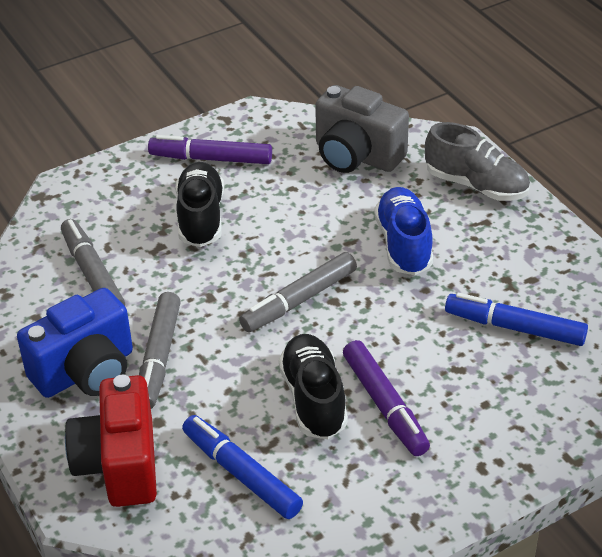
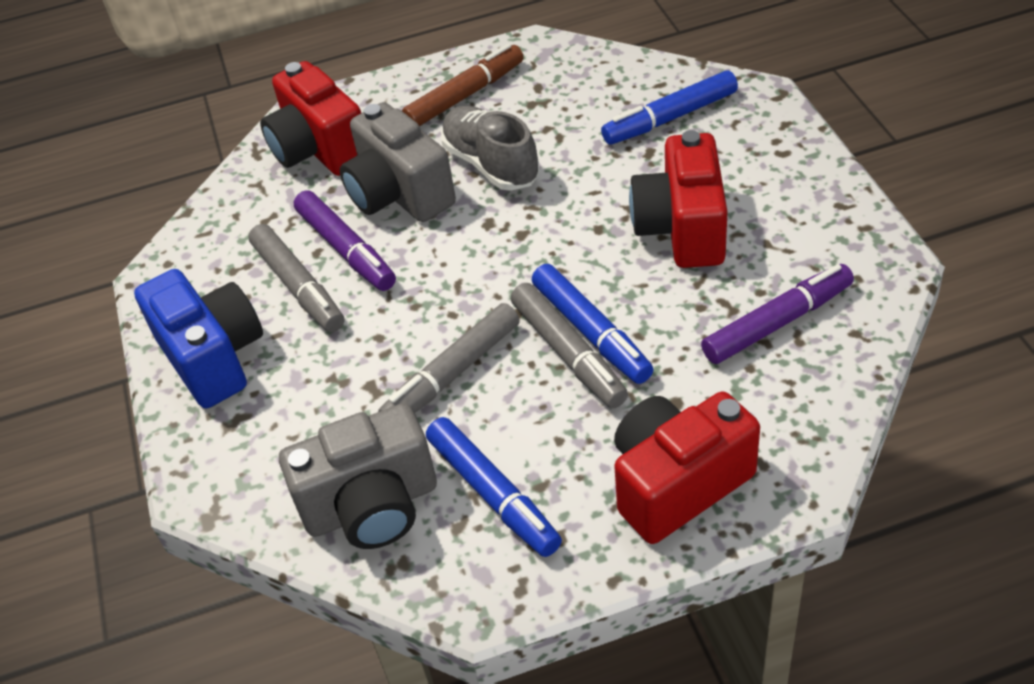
black shoe: [175,162,224,247] [279,334,348,439] = 2 -> none = 0
blue marker: [182,415,303,519] [445,293,588,346] = 2 -> [426,417,562,557] [532,264,654,384] [601,70,738,144] = 3
blue shoe: [374,187,434,275] = 1 -> none = 0
brown marker: none = 0 -> [402,43,524,126] = 1
grey camera: [315,85,409,173] = 1 -> [279,403,437,549] [340,102,456,222] = 2
red camera: [65,375,157,507] = 1 -> [260,61,361,176] [614,392,760,544] [629,130,728,268] = 3

